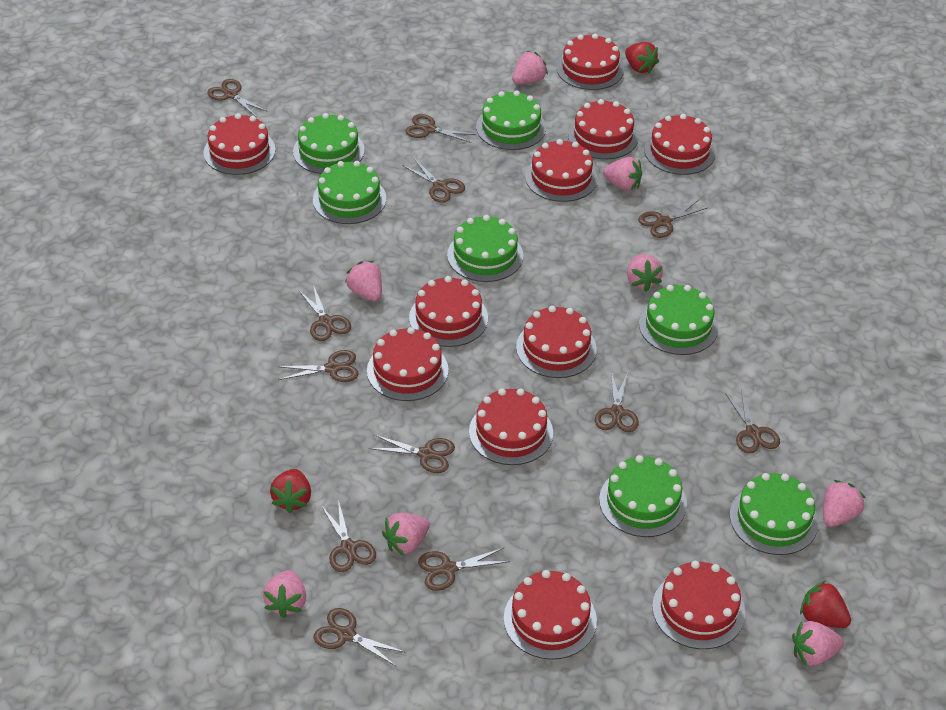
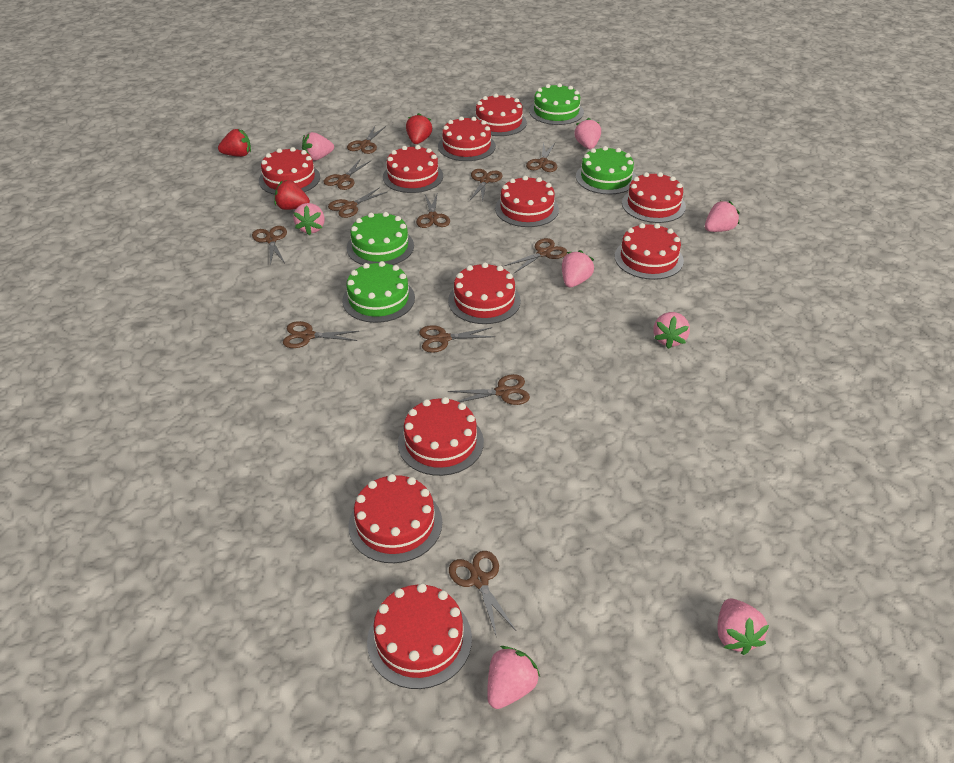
green cake: [293,113,365,174] [313,161,386,224] [447,215,523,282] [476,91,546,150] [599,455,687,537] [639,285,718,355] [730,473,819,555] = 7 -> [342,261,415,323] [347,212,414,265] [529,83,584,125] [576,146,636,195] = 4

